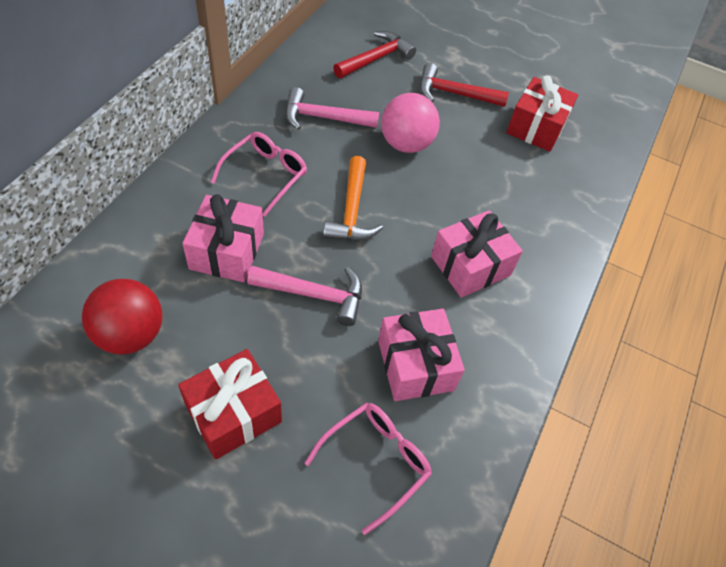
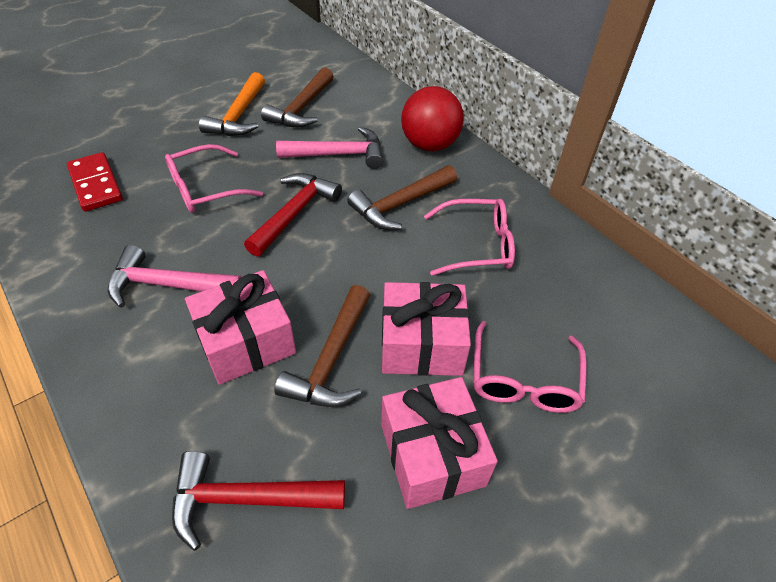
brown hammer: none = 0 -> [261,67,334,127] [274,285,370,407] [347,165,457,230] = 3
pink ball: [381,93,440,153] = 1 -> none = 0
pink glasses: [211,132,307,217] [304,403,432,535] = 2 -> [165,144,263,213] [424,199,515,276] [473,321,587,413] = 3
red domino: none = 0 -> [67,152,123,212] = 1
red gift: [178,349,282,460] [506,76,578,152] = 2 -> none = 0

